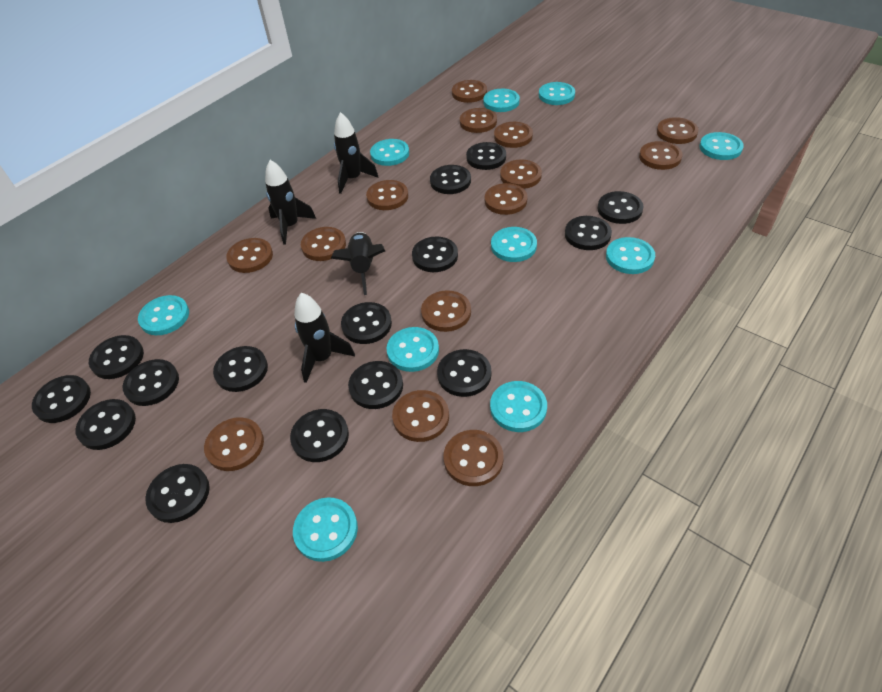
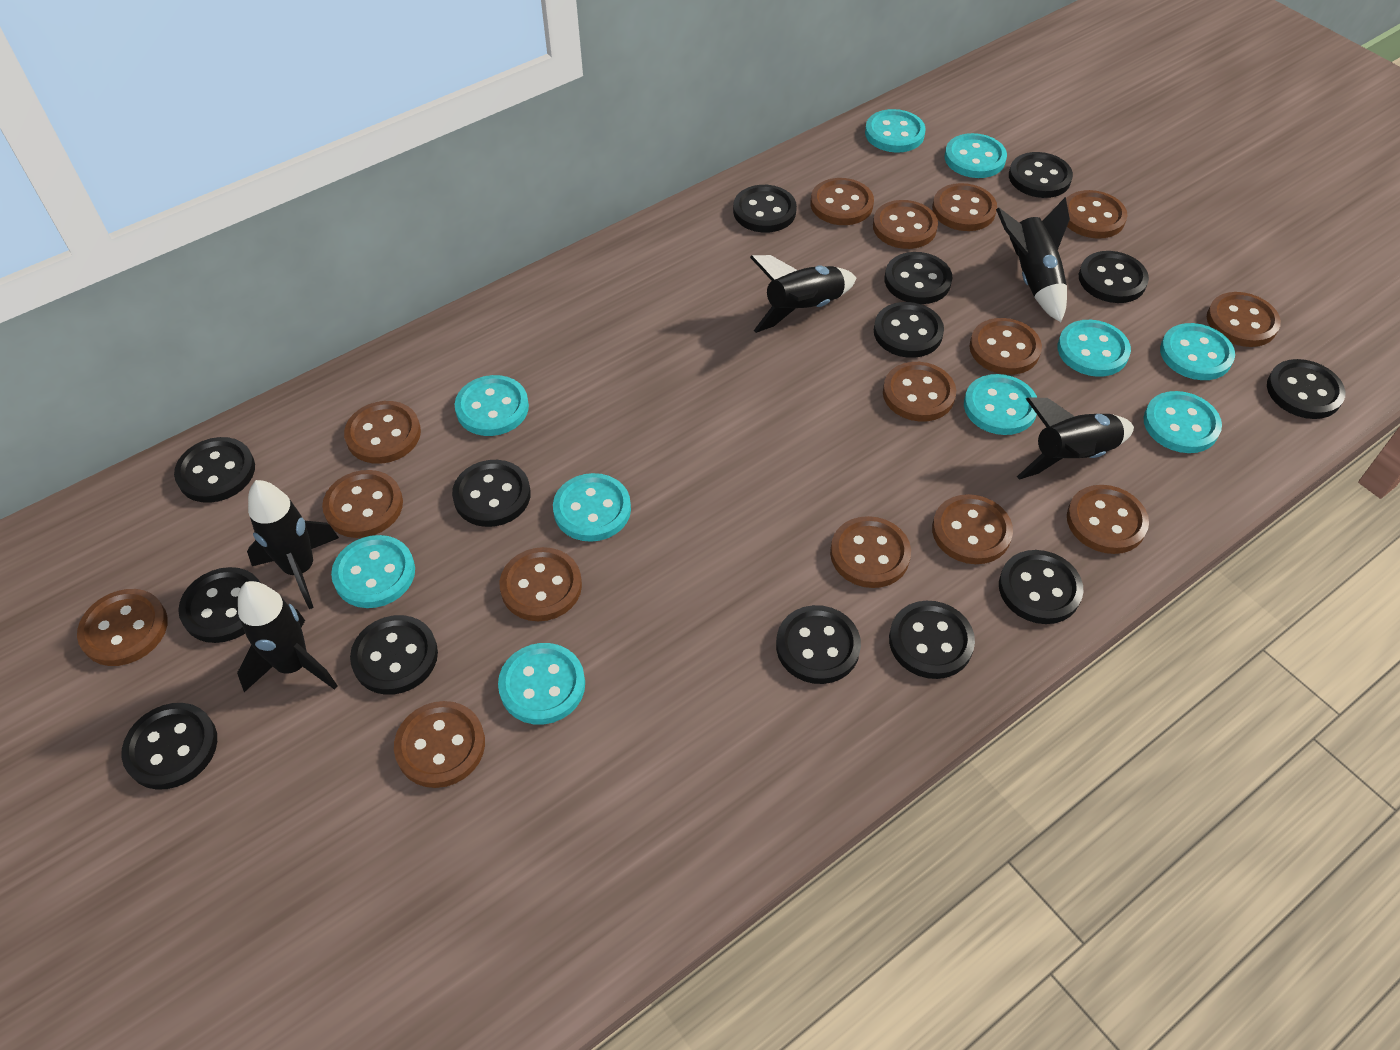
black button: [32,375,91,423] [76,399,136,450] [89,335,144,379] [123,359,179,406] [145,464,210,523] [213,346,268,392] [290,409,349,462] [341,302,392,344] [348,361,403,409] [412,236,458,272] [430,165,471,194] [437,349,491,397] [466,142,506,170] [565,216,612,250] [598,191,644,224] = 15 -> [121,703,217,790] [174,437,255,503] [178,567,260,643] [350,615,438,695] [452,460,531,527] [733,185,797,233] [776,605,861,684] [874,302,944,358] [885,252,952,304] [889,601,975,679] [999,550,1083,624] [1009,152,1073,198] [1079,251,1149,303] [1267,359,1346,419] = 14
black rocket: [265,160,316,245] [294,293,355,383] [331,232,385,295] [334,112,378,194] = 4 -> [237,581,337,692] [247,480,339,609] [750,255,856,333] [996,197,1070,322] [1017,397,1134,480] = 5
brown button: [204,417,264,471] [226,238,273,273] [301,227,346,261] [366,180,408,210] [392,390,449,442] [421,290,471,332] [443,430,503,486] [452,80,487,103] [460,108,497,133] [485,183,528,215] [494,122,533,148] [500,159,542,189] [639,141,682,170] [657,117,699,144] = 14 -> [77,589,168,666] [322,470,403,538] [344,401,421,464] [394,701,485,788] [500,547,582,621] [810,178,874,225] [830,516,911,588] [873,200,938,249] [883,362,956,422] [932,183,997,231] [932,494,1013,564] [969,318,1042,375] [1066,190,1127,239] [1067,485,1149,554] [1207,292,1281,347] = 15

